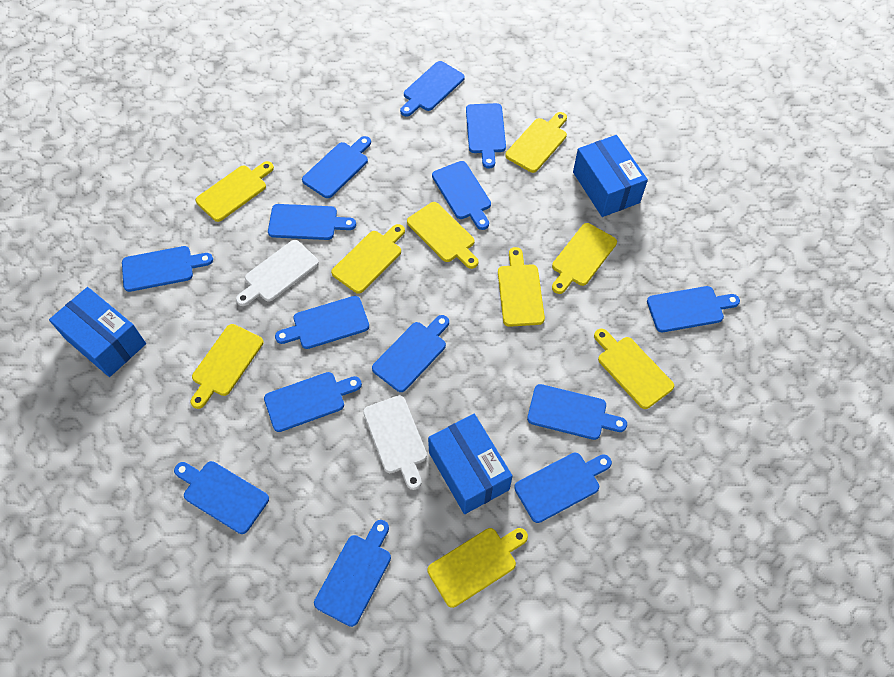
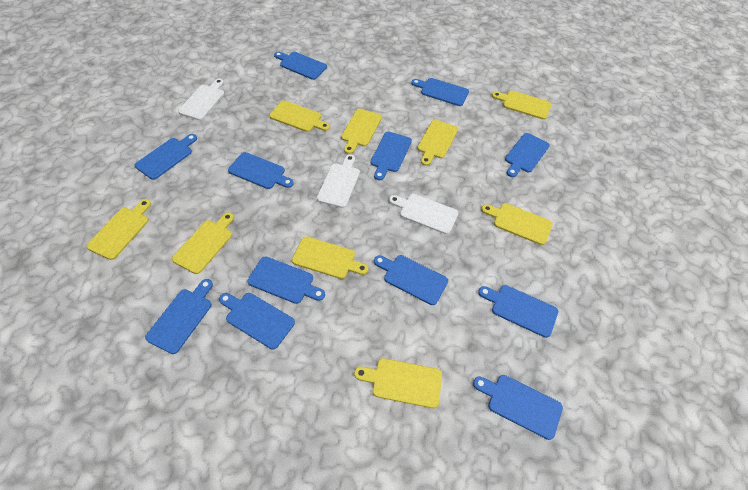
blue box: [49,287,146,377] [428,414,512,514] [573,135,648,217] = 3 -> none = 0
blue cutting board: [122,246,213,292] [174,461,269,534] [264,372,362,432] [268,204,356,240] [275,296,369,349] [302,136,371,198] [314,520,391,627] [372,315,449,392] [400,61,465,117] [432,161,491,230] [466,103,506,169] [514,453,612,523] [527,384,627,440] [647,286,740,332] = 14 -> [135,134,197,180] [145,279,213,354] [219,293,295,349] [228,152,294,189] [247,256,325,304] [274,52,327,80] [370,132,412,181] [374,255,448,305] [411,78,469,106] [473,375,563,440] [478,285,558,338] [505,133,550,177] = 12
white cutting board: [236,240,319,306] [363,395,427,490] = 2 -> [178,79,224,120] [317,154,360,208] [389,194,458,234] = 3

